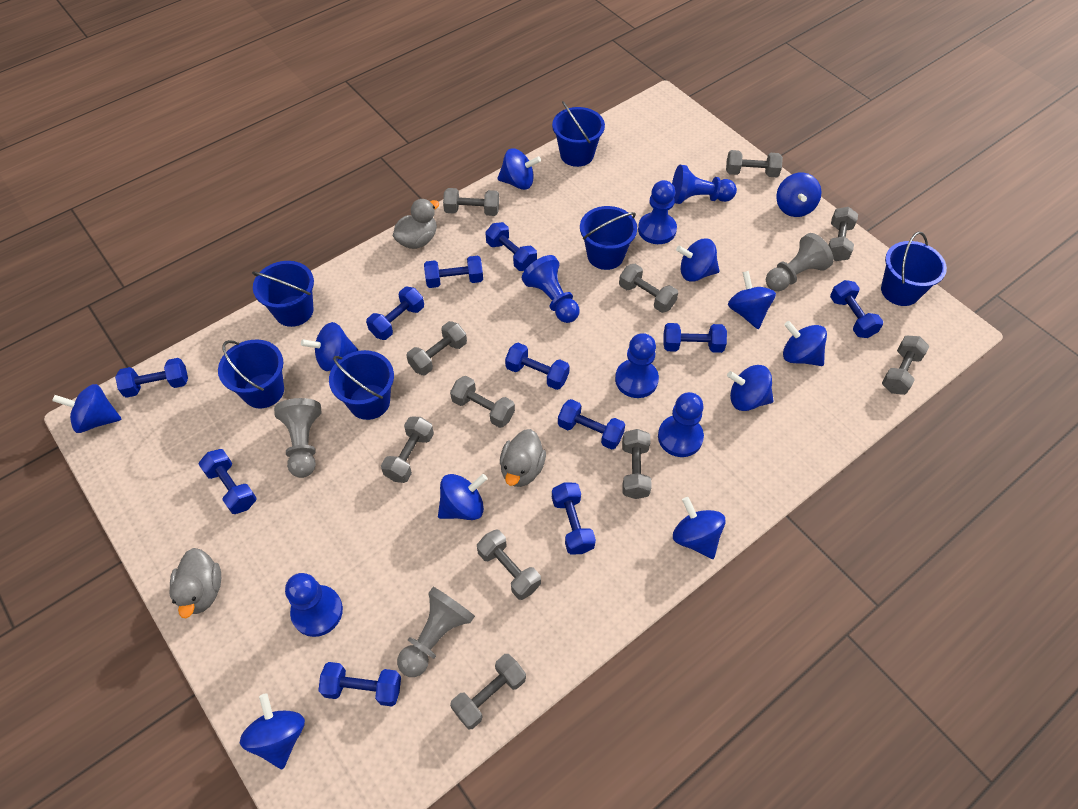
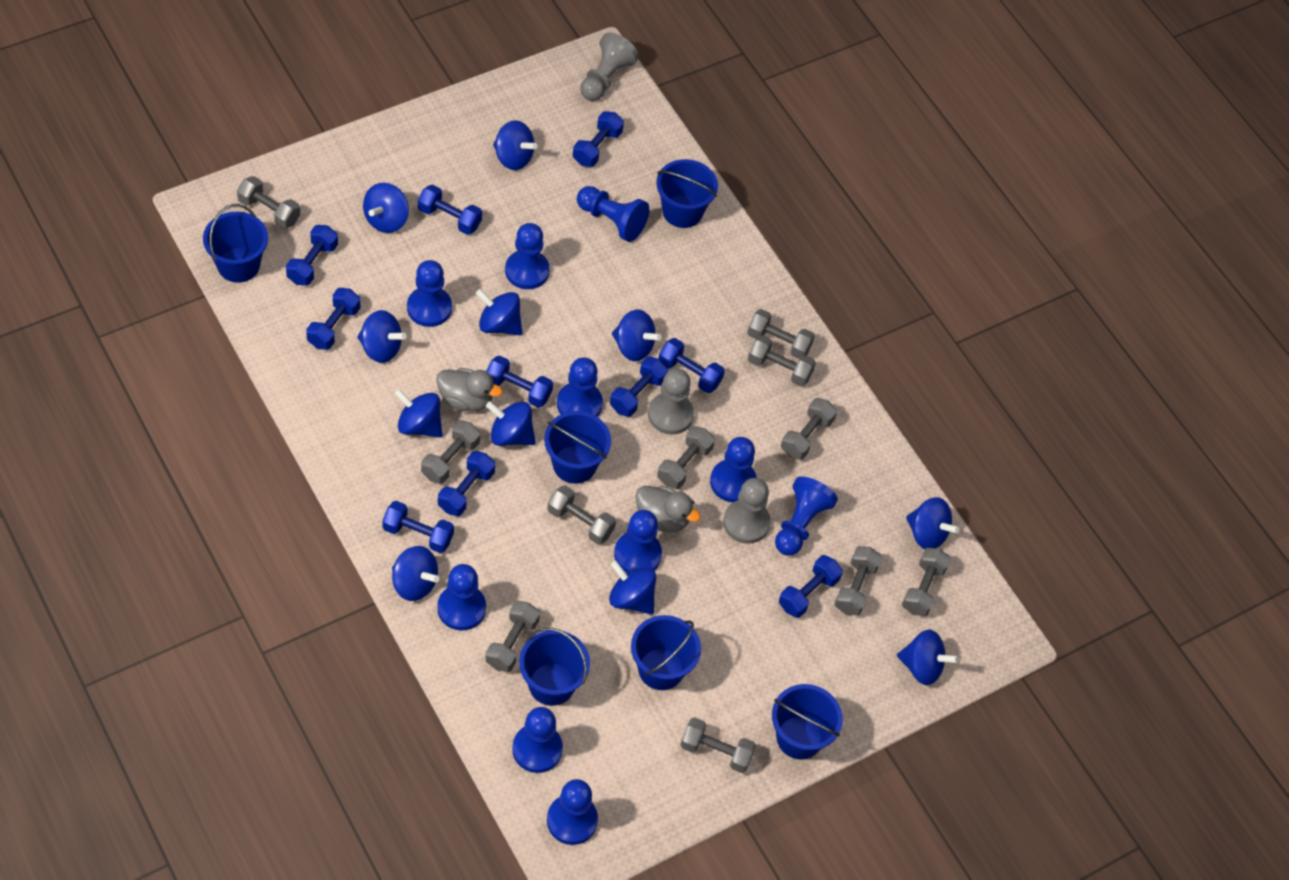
blue dumbbell: [115,358,188,398] [199,449,257,514] [318,662,401,707] [366,287,424,340] [424,256,483,288] [485,222,537,271] [505,343,570,390] [552,482,596,554] [558,399,625,450] [663,323,727,353] [830,280,883,338] = 11 -> [286,225,338,286] [306,288,360,350] [382,501,454,553] [418,184,482,235] [438,451,495,516] [486,355,553,408] [573,111,624,167] [610,356,668,417] [658,338,725,393] [779,555,843,618] = 10
blue pawn: [285,573,343,637] [522,255,580,323] [615,333,659,398] [638,180,677,244] [658,392,704,457] [672,165,737,204] = 6 -> [407,260,452,327] [437,564,486,631] [505,223,550,289] [512,707,563,773] [547,779,598,845] [557,357,603,417] [577,186,649,242] [614,510,662,573] [710,437,757,502] [775,476,838,556] = 10
grey duck: [169,548,221,618] [393,199,439,249] [500,429,546,487] = 3 -> [436,368,502,412] [636,486,701,533] = 2

